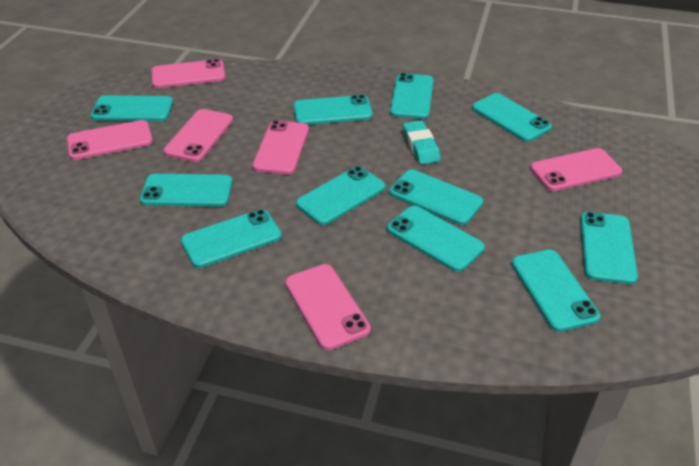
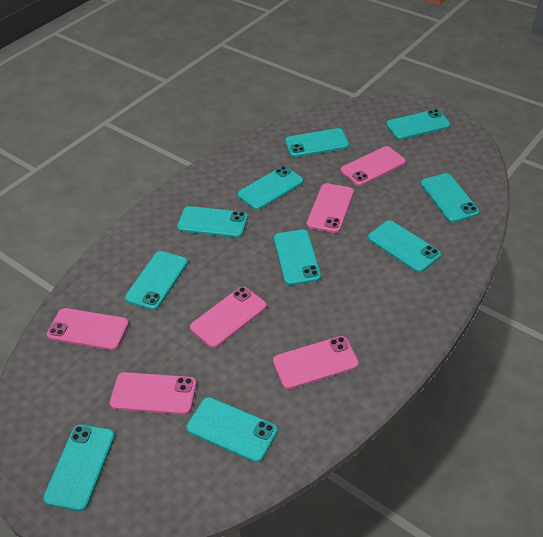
turquoise eraser: [403,120,441,164] = 1 -> none = 0
turquoise phone: [91,95,173,121] [140,174,233,207] [181,209,282,268] [294,95,373,125] [296,166,386,225] [387,206,485,272] [389,169,483,225] [390,73,434,119] [472,93,552,142] [512,250,600,332] [580,212,638,284] = 11 -> [43,424,115,511] [125,251,188,310] [177,206,248,238] [186,397,278,462] [238,166,303,210] [274,230,321,285] [285,128,349,157] [368,220,441,273] [386,109,450,140] [421,173,479,223] = 10

